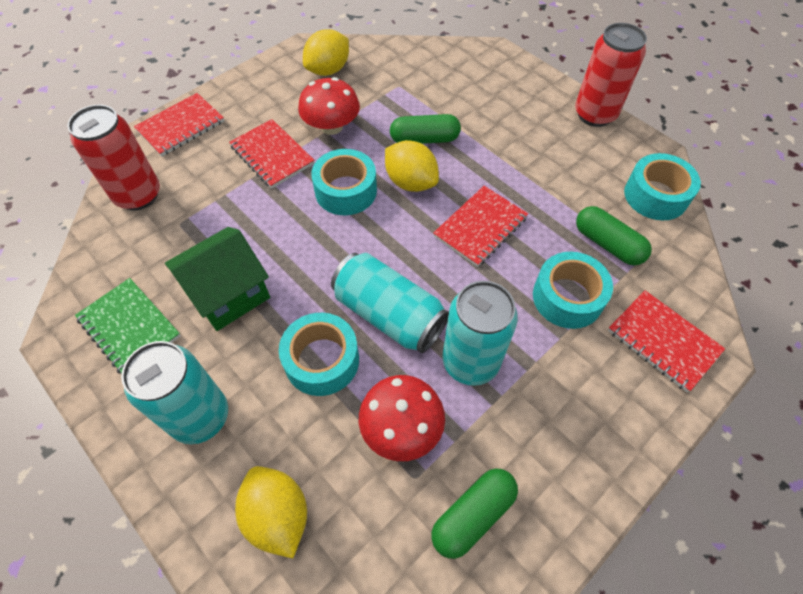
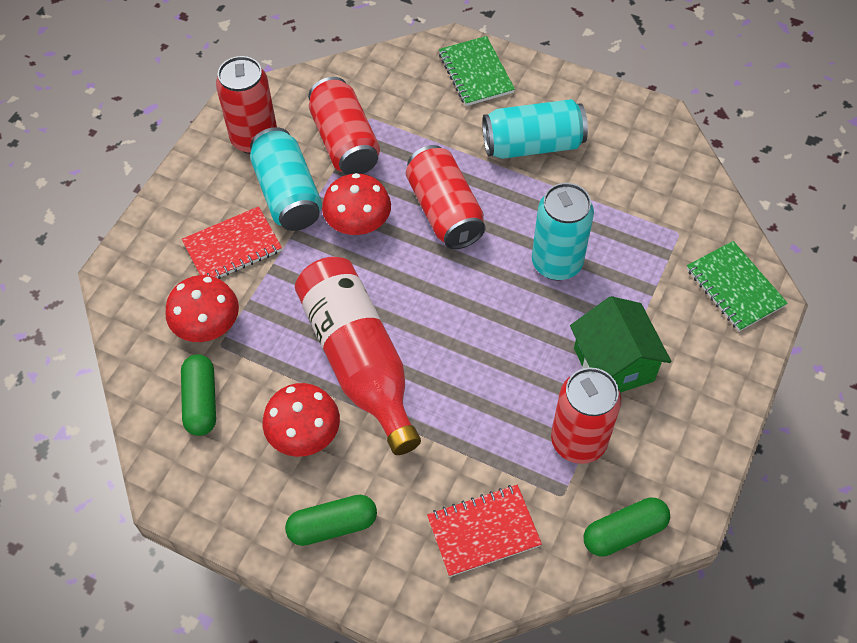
green notebook: [75,278,181,374] = 1 -> [439,36,515,106] [687,241,788,332] = 2
red bottle: none = 0 -> [295,257,421,455] = 1
red can: [67,105,160,210] [575,23,647,127] = 2 -> [216,56,277,154] [308,77,380,175] [406,145,485,249] [551,368,621,464] = 4
red mushroom: [298,77,360,135] [359,375,445,461] = 2 -> [165,275,239,342] [262,383,340,457] [322,173,391,235] = 3
red notebook: [134,93,224,156] [229,119,314,188] [433,186,528,267] [608,290,725,392] = 4 -> [182,206,282,279] [427,485,542,577] = 2
turquoise tape: [279,313,359,396] [311,149,377,215] [533,252,613,329] [624,153,701,220] = 4 -> none = 0
yellow lemon: [235,466,307,558] [303,29,349,76] [385,140,439,192] = 3 -> none = 0

